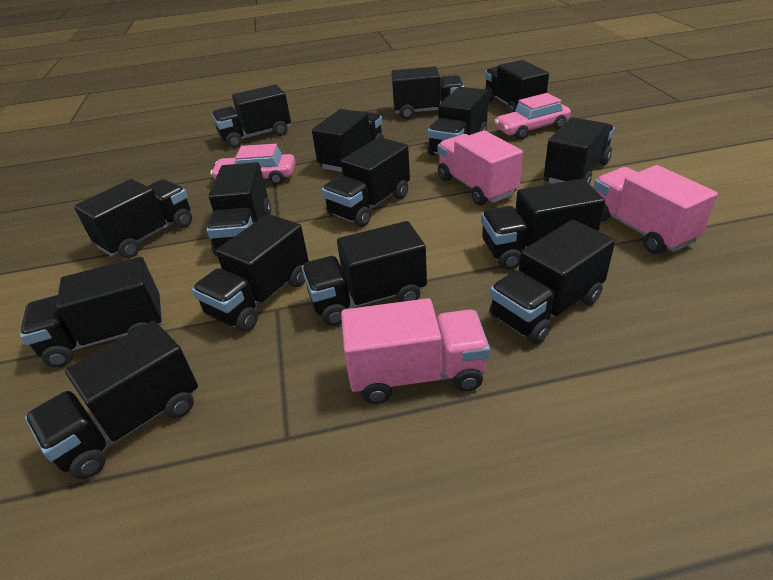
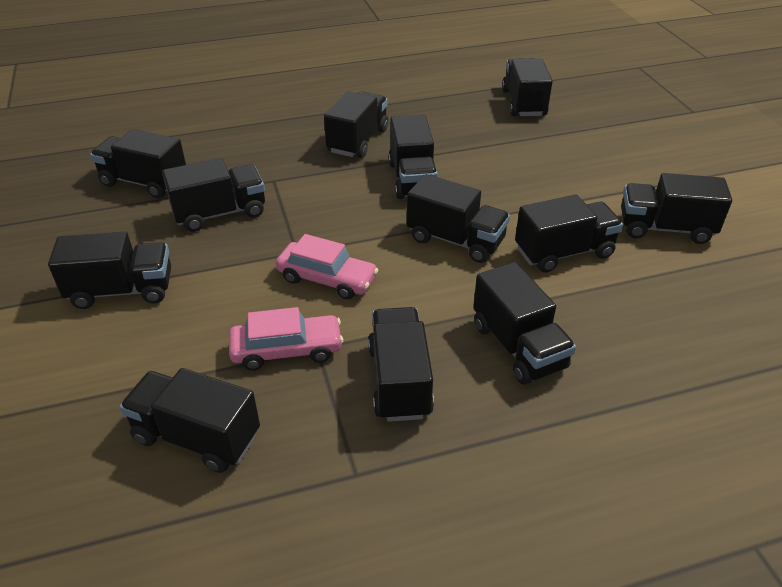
black truck: [20,257,163,368] [25,321,198,479] [74,179,192,258] [192,214,309,332] [207,162,272,256] [212,85,291,148] [302,221,427,326] [312,109,384,172] [322,137,410,227] [391,66,464,119] [427,87,489,156] [481,179,605,270] [485,60,549,113] [489,220,615,344] [544,117,614,184] = 15 -> [48,232,171,309] [90,129,186,198] [119,368,260,473] [162,158,265,232] [324,91,389,158] [368,307,434,422] [388,115,438,199] [407,174,510,263] [473,262,576,385] [502,58,553,116] [515,195,623,273] [621,173,732,244] = 12
pink truck: [341,298,490,404] [438,130,523,205] [593,165,718,254] = 3 -> none = 0

